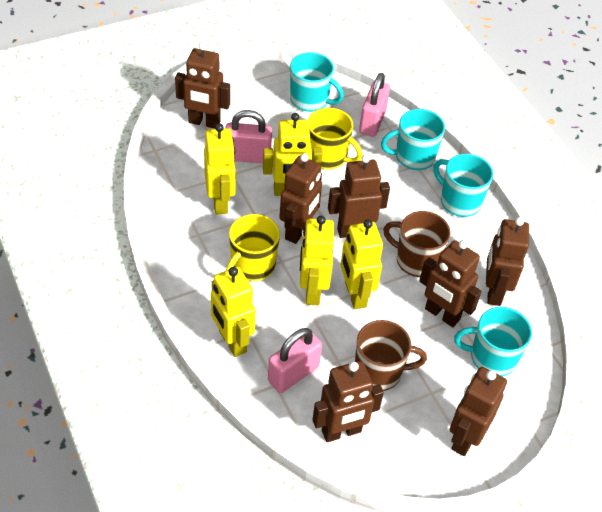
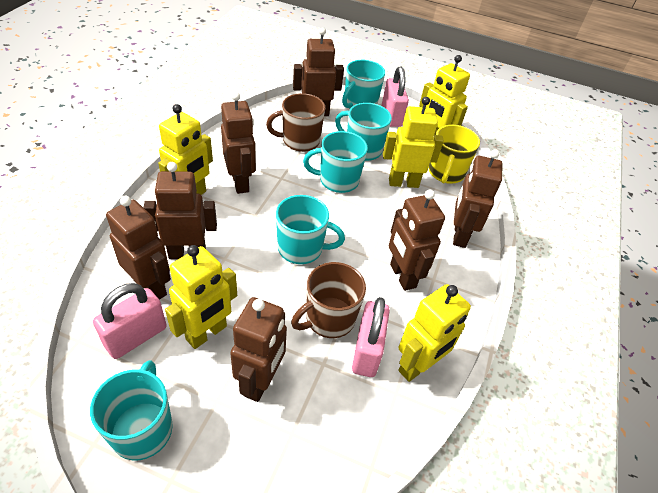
turquoise mug: [290,52,344,112] [381,109,445,170] [433,154,493,217] [454,307,532,376] = 4 -> [90,360,173,461] [276,195,345,264] [303,131,368,193] [335,103,392,161] [342,60,385,109] = 5
yellow mug: [226,214,280,281] [308,108,362,169] = 2 -> [428,125,480,184] = 1

